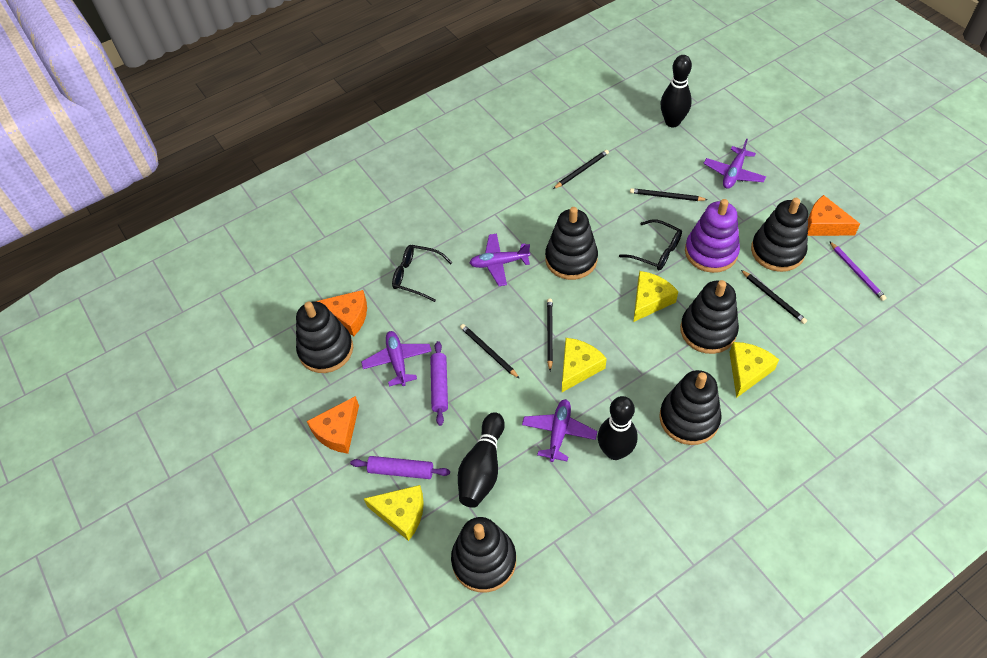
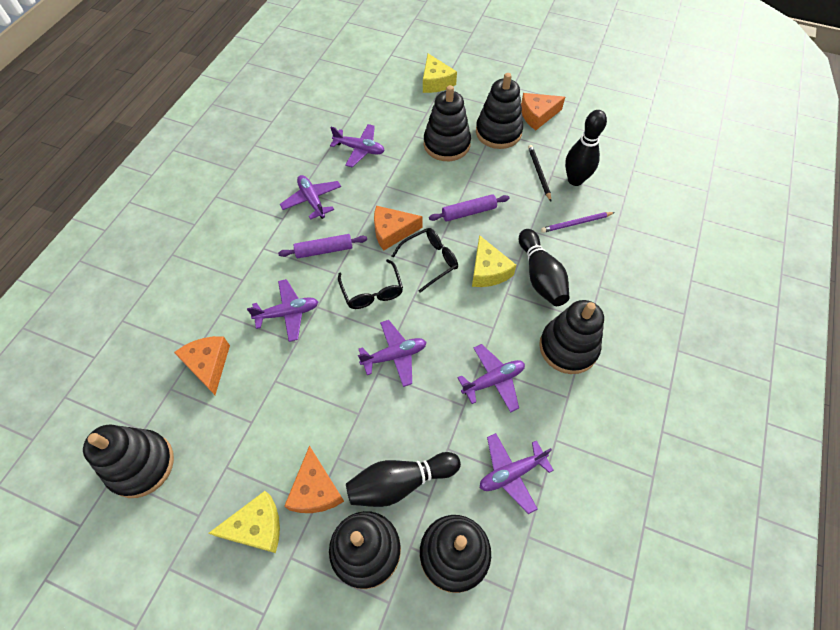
black pencil: [460,324,520,379] [547,299,553,371] [553,150,609,189] [630,188,708,201] [741,270,807,324] = 5 -> [528,145,551,201] = 1
orange cheese: [306,396,359,454] [316,290,367,336] [807,195,860,236] = 3 -> [174,336,230,395] [284,446,344,513] [374,206,423,251] [521,93,565,130] = 4
purple plane: [361,331,432,386] [469,234,530,286] [522,399,597,462] [703,139,766,189] = 4 -> [247,279,318,342] [280,175,341,220] [330,124,385,167] [358,320,426,387] [457,344,525,412] [480,433,554,514] = 6
purple stacking toy: [685,199,740,273] = 1 -> none = 0
yellow cheese: [364,485,424,541] [562,338,607,392] [633,271,678,322] [729,342,779,398] = 4 -> [209,491,280,553] [423,54,457,93] [472,235,516,287] = 3

